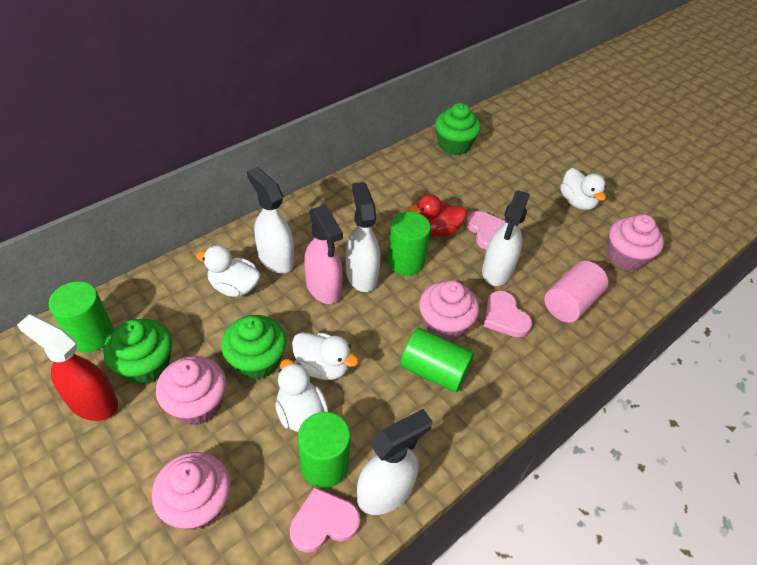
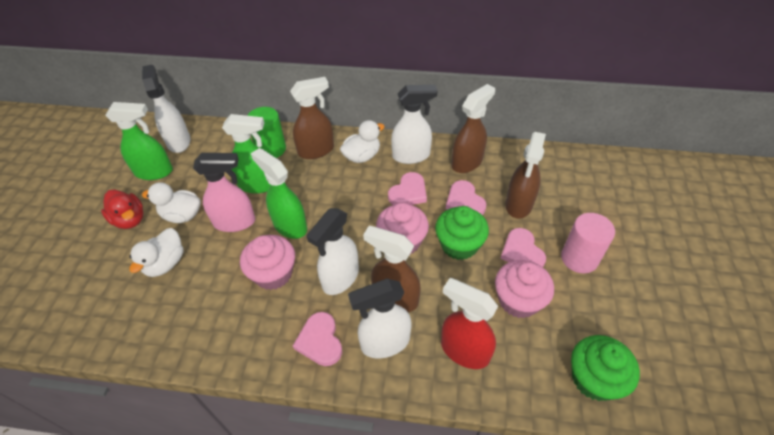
brown spray bottle: none = 0 -> [290,77,334,159] [363,226,421,312] [451,84,495,173] [505,132,546,219] = 4
green cupcake: [103,319,172,385] [221,315,287,380] [435,103,481,155] = 3 -> [435,206,489,260] [571,335,640,401] = 2
green cylinder: [49,281,114,353] [298,412,350,488] [388,212,431,276] [400,328,474,393] = 4 -> [247,107,286,158] = 1
green spray bottle: none = 0 -> [105,102,173,180] [222,114,271,194] [251,148,307,239] = 3
pink cupcake: [152,452,231,530] [156,356,226,425] [419,280,479,341] [608,214,664,271] = 4 -> [240,235,295,290] [376,203,429,254] [495,260,554,318] = 3
pink heart: [290,487,360,553] [466,211,505,250] [483,291,532,337] = 3 -> [293,312,342,366] [388,172,427,205] [446,180,486,215] [500,228,546,267] = 4
white duck: [196,245,261,297] [275,359,328,432] [292,333,359,380] [560,168,606,210] = 4 -> [129,228,184,277] [142,182,201,223] [340,120,385,163] = 3

